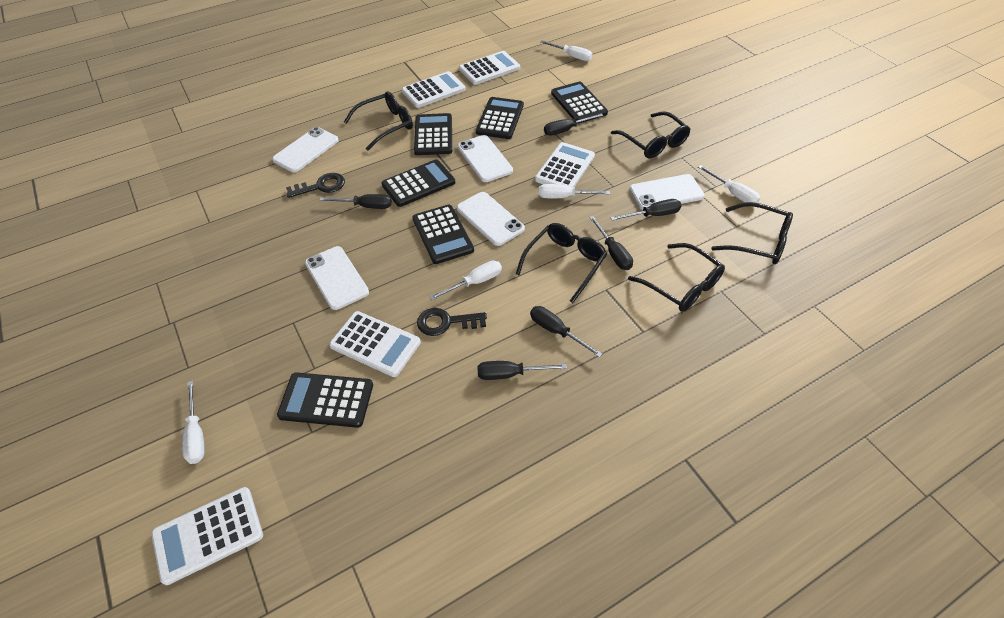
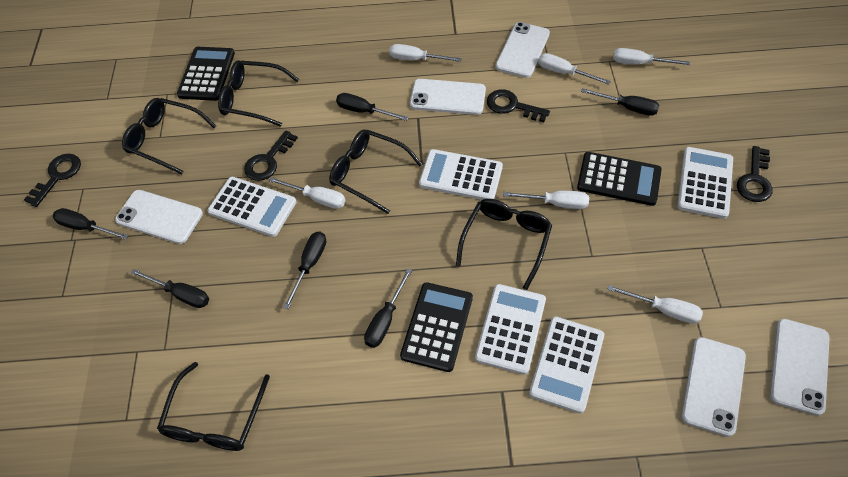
black calculator: [277,372,373,428] [381,159,455,207] [412,205,474,264] [414,113,452,155] [476,97,524,139] [551,81,608,123] = 6 -> [177,47,235,101] [400,282,473,372] [577,152,662,206] = 3
black key: [286,173,345,198] [417,308,487,336] = 2 -> [24,154,81,207] [244,131,298,181] [487,89,550,122] [737,146,773,202] = 4
white screwdriver: [182,381,205,464] [429,261,502,300] [538,184,610,198] [540,40,592,61] [698,165,760,203] = 5 -> [269,177,346,209] [389,44,462,62] [503,191,589,209] [538,53,611,85] [607,285,703,324] [613,48,690,65] = 6

